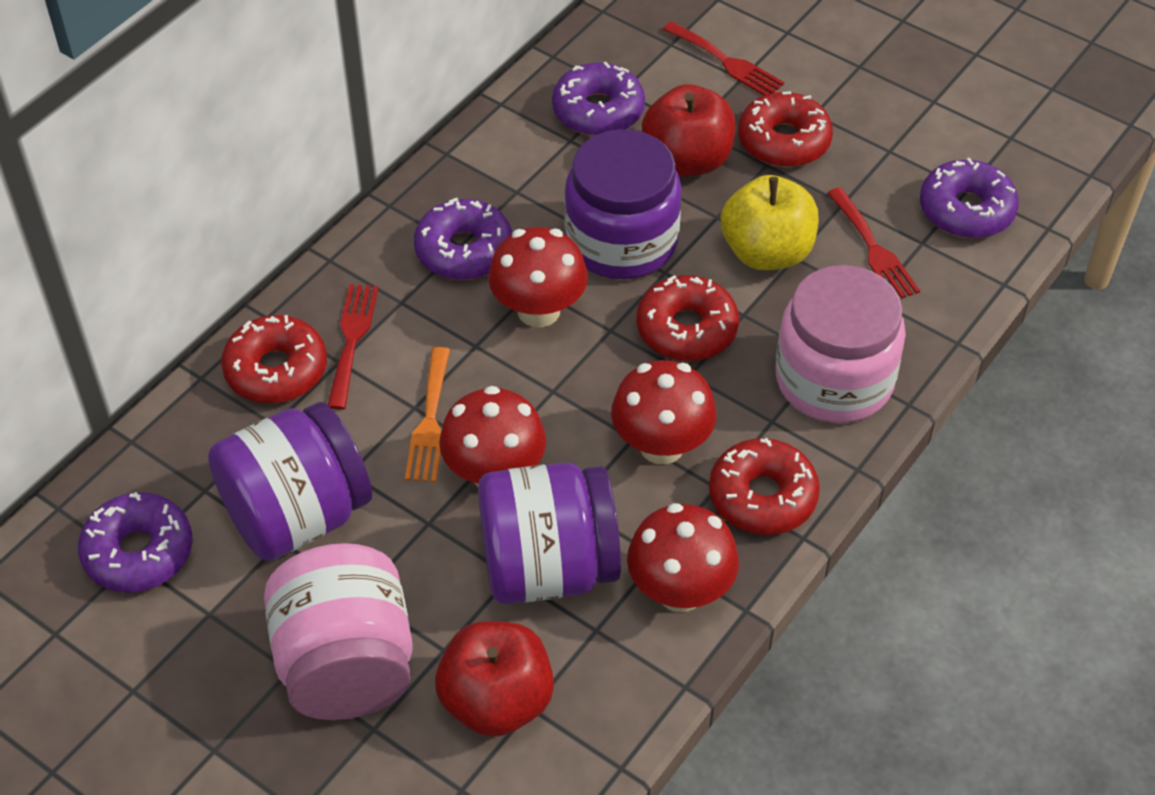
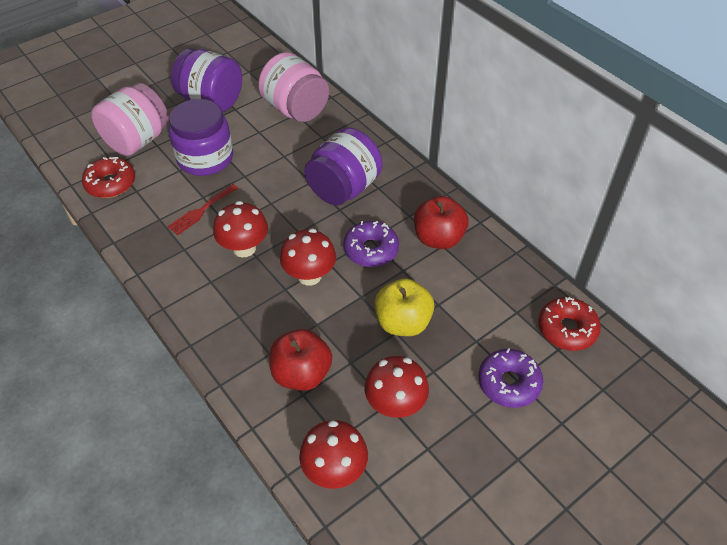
orange fork: [405,347,450,482] = 1 -> none = 0
purple donut: [78,492,193,593] [414,198,513,280] [552,62,645,136] [920,158,1019,238] = 4 -> [344,221,399,267] [478,348,543,408] = 2
red donut: [221,315,327,403] [636,275,739,361] [709,438,820,535] [738,91,833,167] = 4 -> [82,157,135,198] [538,297,601,351] = 2
red fork: [328,284,378,410] [662,21,784,95] [827,187,920,299] = 3 -> [167,184,238,235] = 1

